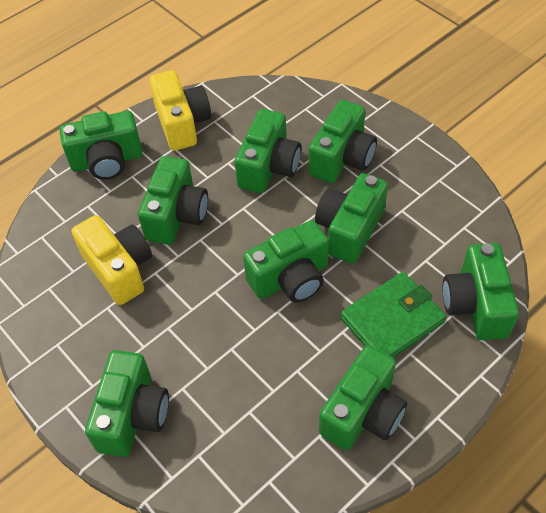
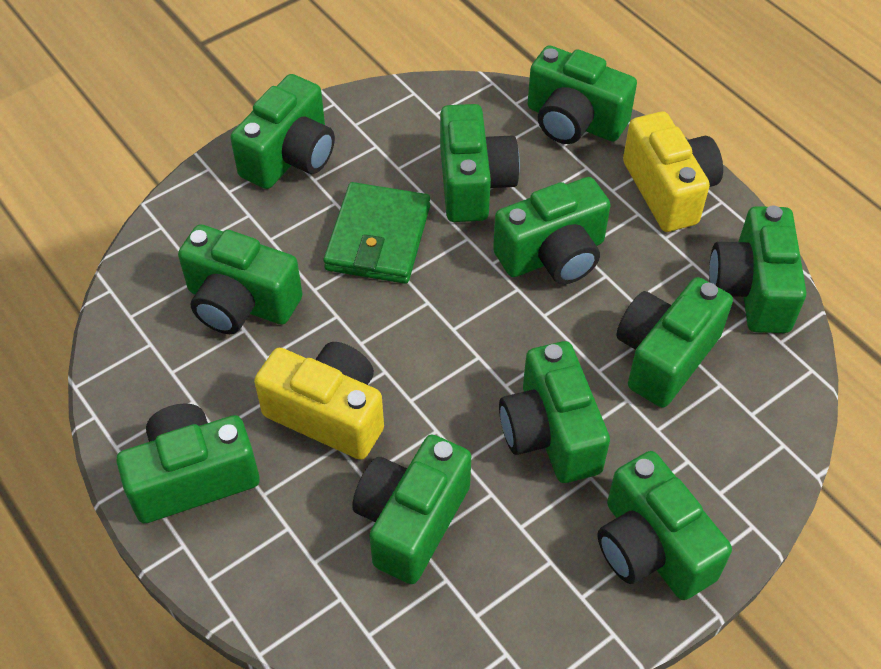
green camera: [59,111,143,180] [85,350,169,457] [138,156,208,245] [235,109,301,193] [243,220,329,303] [309,100,377,183] [315,173,388,264] [319,345,407,450] [442,243,519,340] = 9 -> [116,403,260,523] [178,224,303,334] [230,74,335,189] [352,435,471,584] [440,104,520,222] [493,177,611,284] [499,341,610,483] [528,45,637,144] [597,451,732,600] [616,277,733,408] [709,205,807,333] = 11

